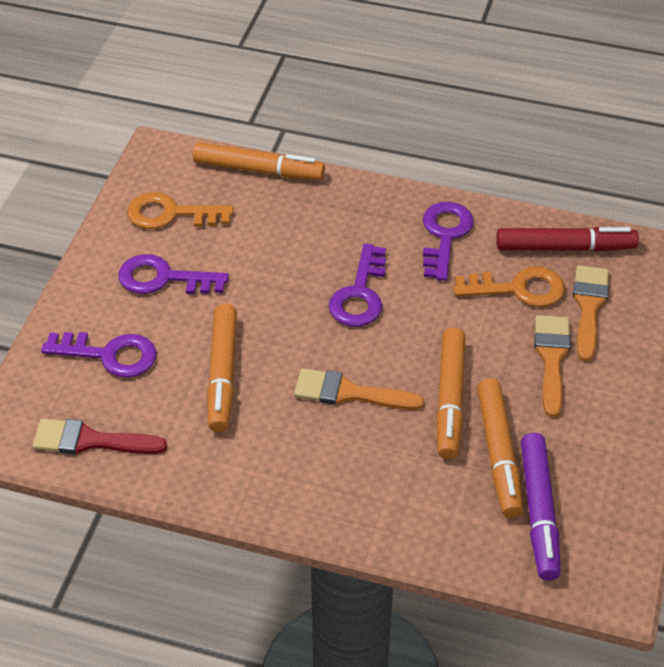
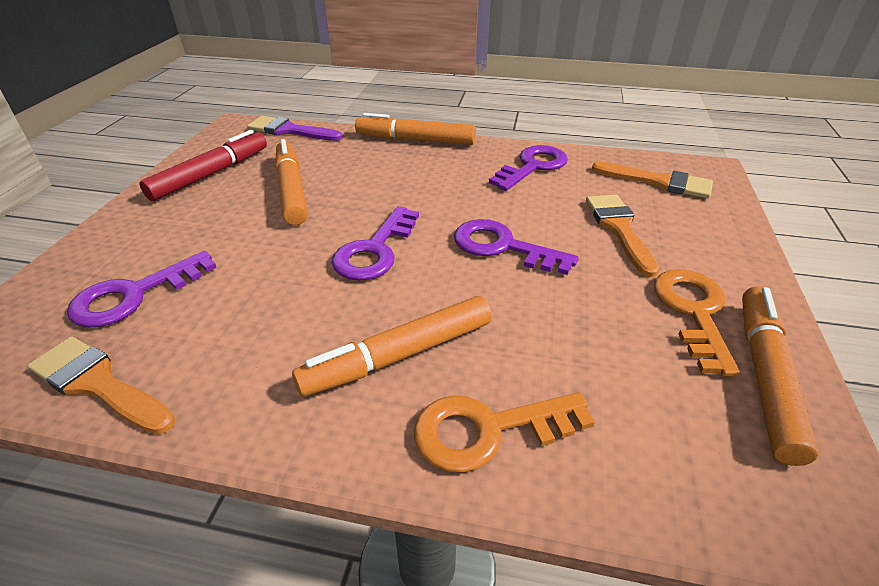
purple brush: none = 0 -> [247,116,343,141] = 1
purple marker: [521,433,561,581] = 1 -> none = 0
red brush: [32,419,167,454] = 1 -> none = 0

